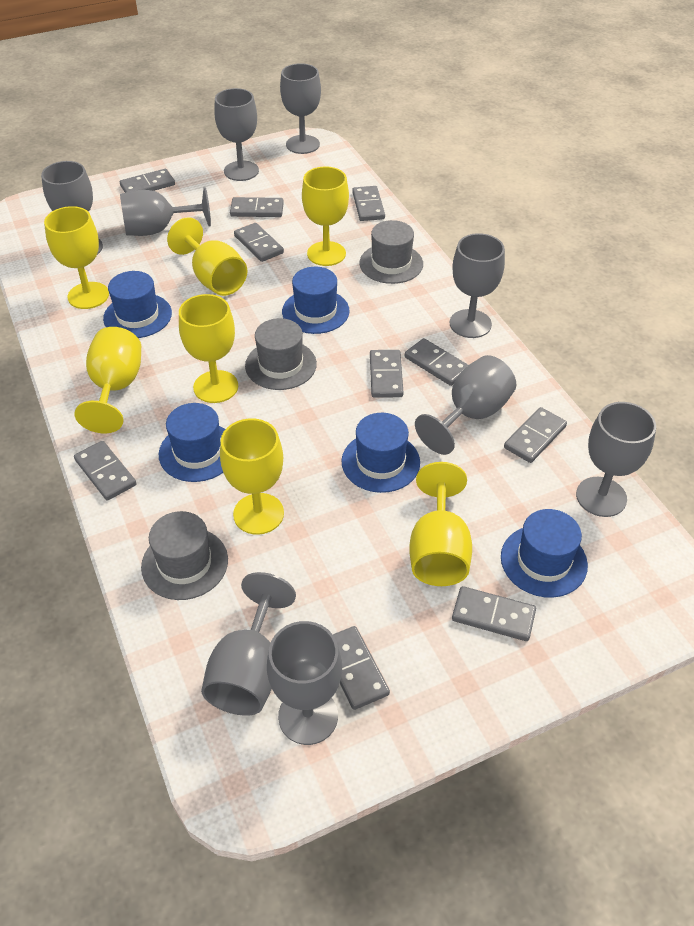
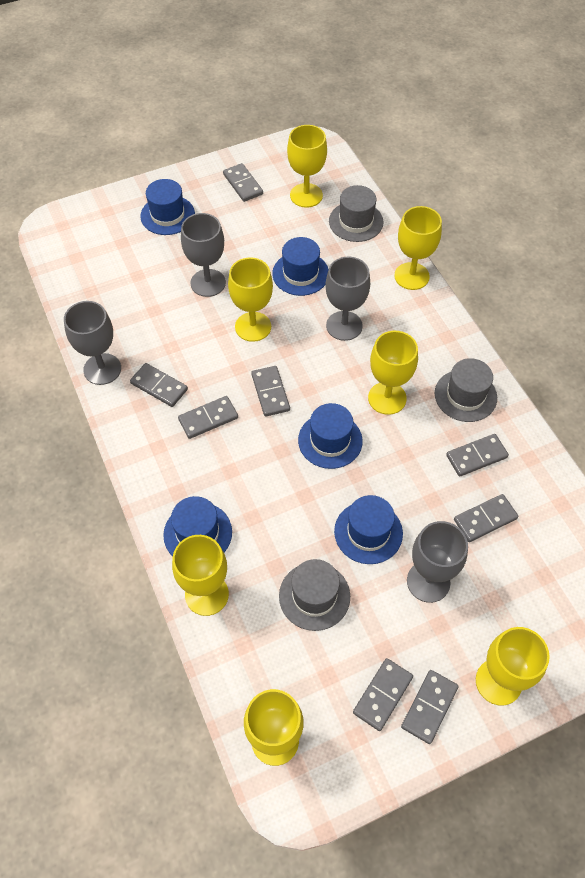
grey domino: [74,441,137,501] [120,169,175,193] [230,197,284,217] [234,223,284,262] [333,626,390,710] [352,186,385,221] [370,350,403,398] [405,338,468,386] [452,586,536,641] [504,407,567,463] = 10 -> [130,363,188,407] [178,396,238,439] [223,163,263,202] [251,366,290,417] [353,658,413,731] [401,670,459,744] [446,434,509,477] [454,494,518,542] = 8
grey goblet: [41,161,103,255] [120,187,211,236] [201,572,296,716] [214,88,259,181] [267,621,342,745] [280,63,321,154] [415,355,516,455] [450,233,505,338] [576,402,656,517] = 9 -> [64,301,121,385] [181,213,226,297] [325,257,370,341] [407,521,468,603] = 4

